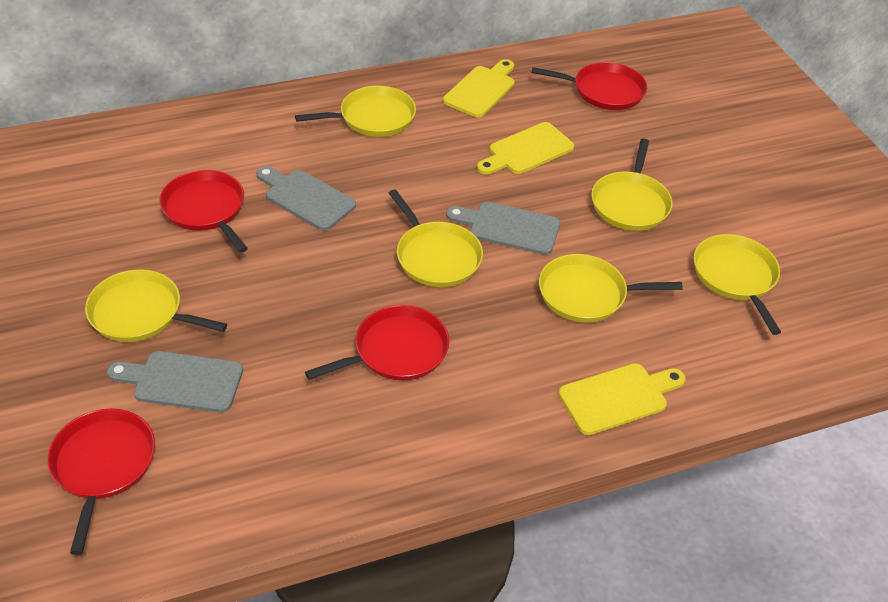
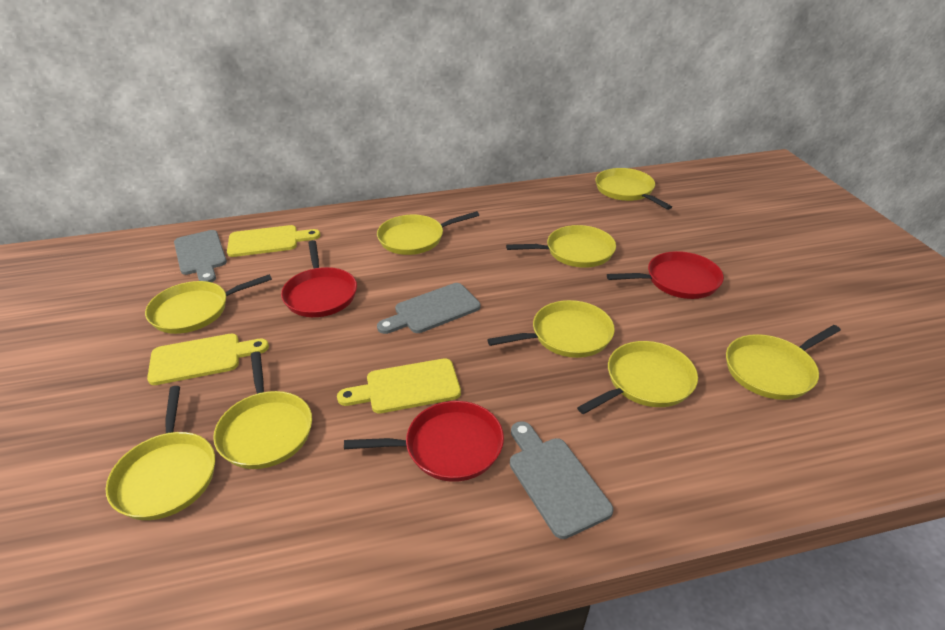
red pan: [47,409,155,555] [159,170,248,253] [305,305,449,381] [532,62,647,110] = 4 -> [281,240,357,317] [344,401,504,482] [607,251,724,299] = 3
yellow pan: [85,269,227,342] [295,86,416,137] [389,189,483,287] [539,254,683,322] [591,139,673,231] [694,234,781,335] = 6 -> [106,386,215,520] [145,274,272,334] [213,352,312,469] [377,211,479,255] [487,300,615,358] [506,225,616,268] [577,341,698,414] [595,168,672,210] [726,325,841,400] = 9

